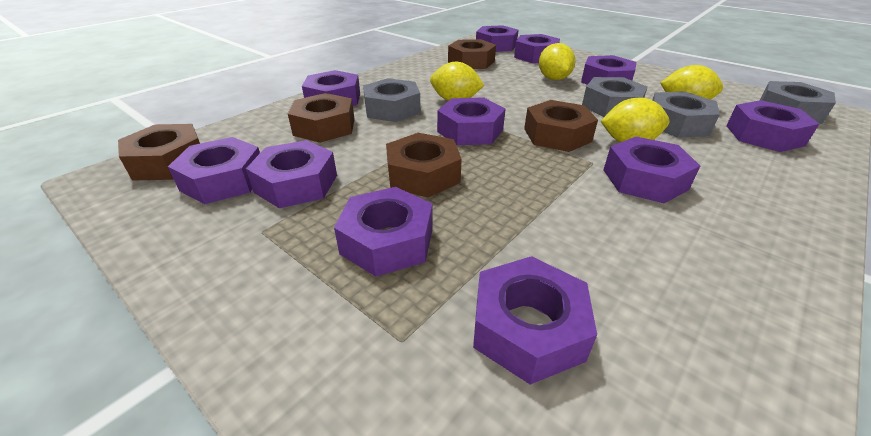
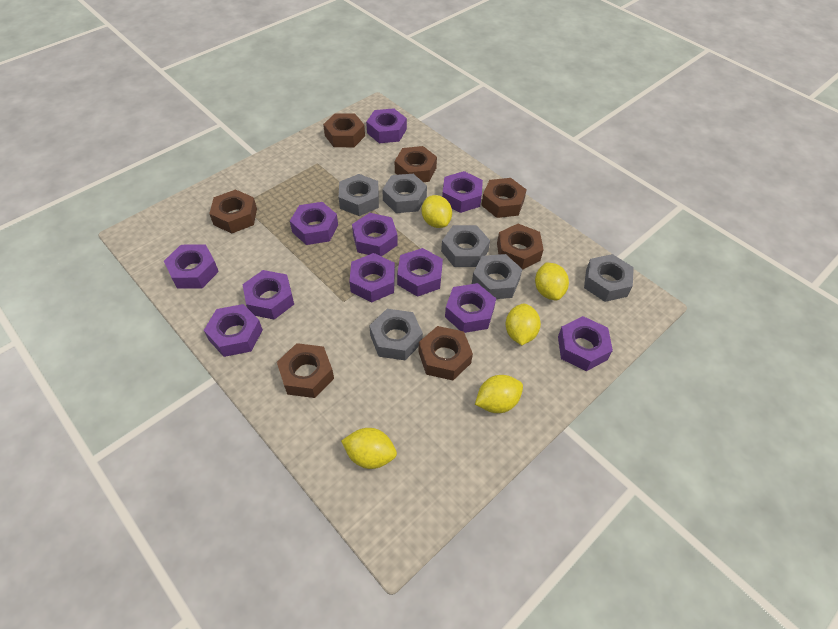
brown nut: [118,124,200,181] [288,93,355,143] [386,133,462,198] [448,39,496,69] [524,100,598,152] = 5 -> [209,189,257,233] [277,343,334,398] [323,113,365,147] [395,146,437,182] [418,326,473,380] [481,178,527,218] [497,224,544,270] = 7
grey nut: [363,78,421,122] [582,77,648,117] [652,91,720,138] [759,81,836,124] = 4 -> [339,174,379,216] [369,309,423,360] [382,174,427,213] [441,225,490,267] [472,254,522,299] [584,254,634,302] = 6
yellow lemon: [430,62,484,101] [539,43,575,80] [601,97,670,142] [660,65,723,100] = 4 -> [341,428,397,469] [422,195,452,228] [475,375,523,413] [505,304,541,345] [535,263,569,300] = 5

